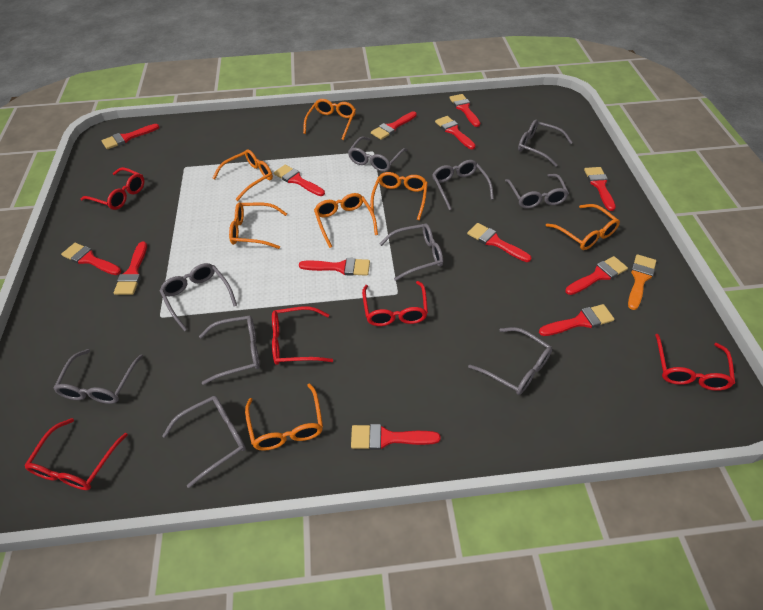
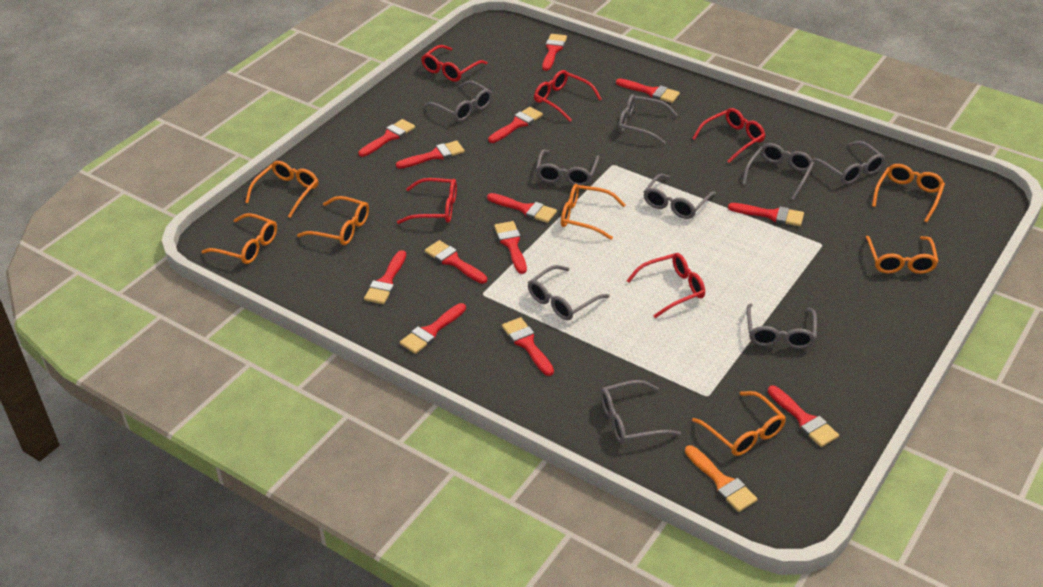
grey glasses: [53,349,143,404] [160,263,237,331] [162,396,246,488] [199,315,260,385] [348,136,407,172] [380,223,443,281] [432,160,494,210] [468,327,552,395] [505,174,569,209] [518,120,573,167] = 10 -> [424,81,492,122] [528,265,610,320] [536,149,600,186] [601,380,681,444] [618,94,678,144] [643,174,716,219] [742,143,814,200] [747,304,817,349] [812,141,885,184] = 9

